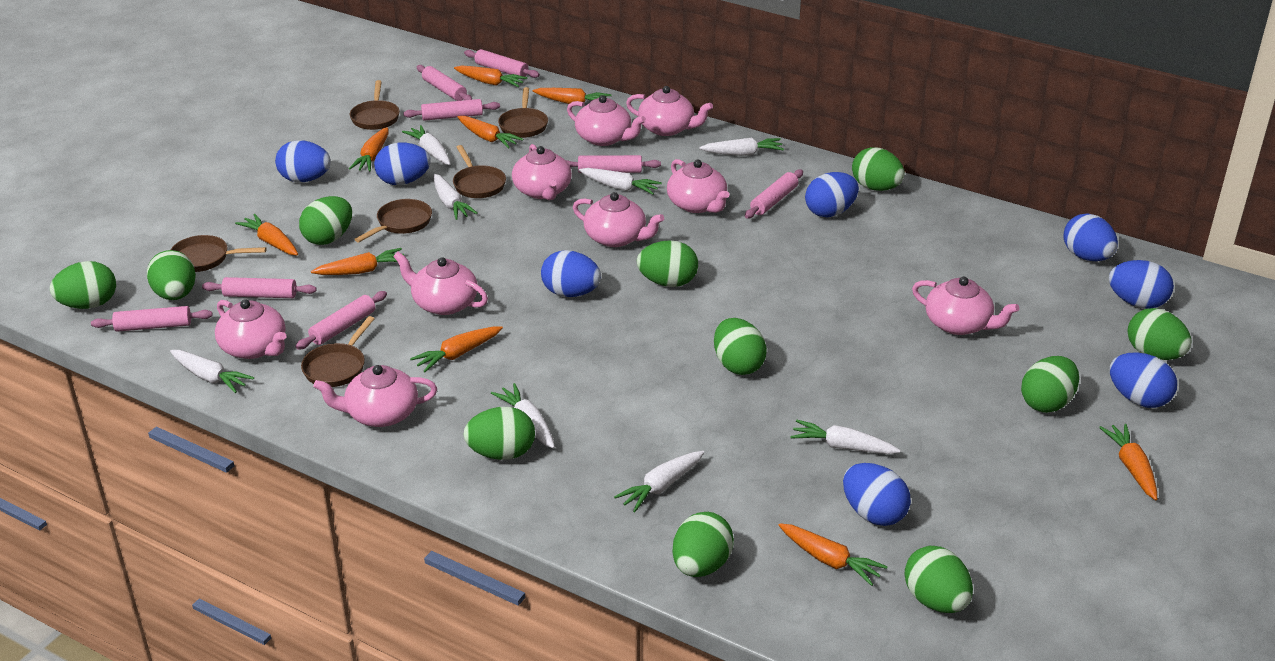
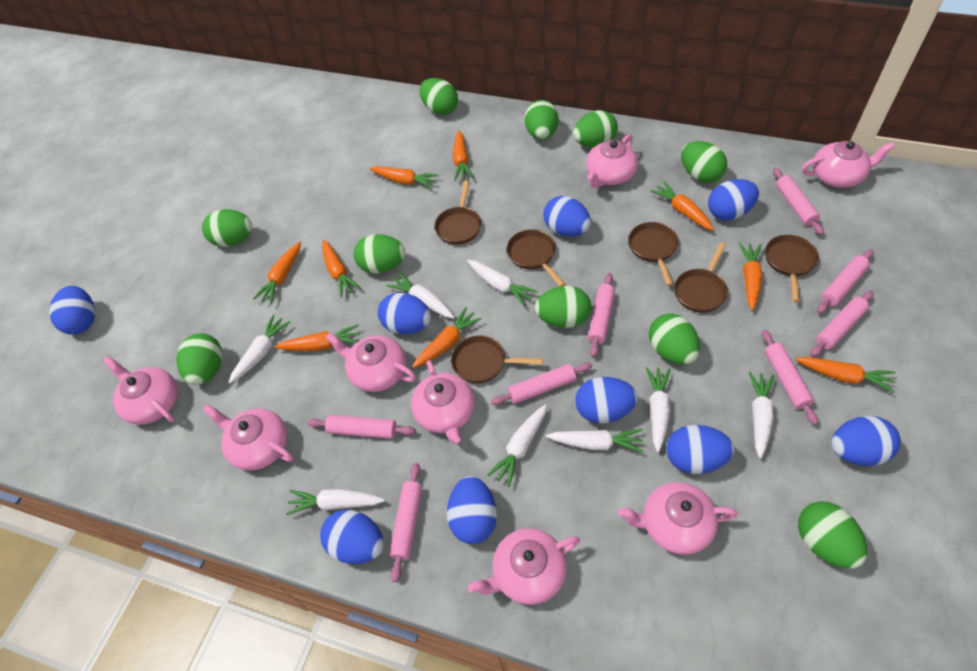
blue egg: [275,140,331,182] [374,143,431,185] [541,250,601,297] [805,172,859,217] [843,463,911,526] [1063,213,1118,261] [1109,260,1174,309] [1110,352,1177,408] = 8 -> [49,286,95,335] [320,509,384,564] [378,293,431,334] [447,476,497,544] [543,196,591,236] [575,377,638,423] [666,425,734,474] [708,179,759,221] [831,416,901,466] = 9
green egg: [50,261,116,309] [147,250,196,300] [299,196,352,245] [463,407,535,460] [637,240,698,287] [672,512,734,577] [714,318,767,375] [852,147,905,191] [905,546,973,613] [1021,356,1079,413] [1127,308,1191,360] = 11 -> [176,333,223,385] [202,209,252,247] [354,234,405,274] [419,78,458,115] [525,100,559,140] [535,286,591,328] [573,110,618,147] [649,313,700,364] [681,141,727,183] [798,501,867,569] = 10
pink teapot: [215,299,287,359] [313,365,437,427] [393,252,488,315] [512,144,572,200] [567,95,646,146] [573,192,664,247] [626,86,713,136] [667,159,729,213] [912,277,1019,335] = 9 -> [103,356,178,425] [203,404,293,471] [325,333,416,392] [411,360,475,444] [468,528,580,605] [586,134,638,188] [618,482,738,555] [802,141,895,188] = 8

